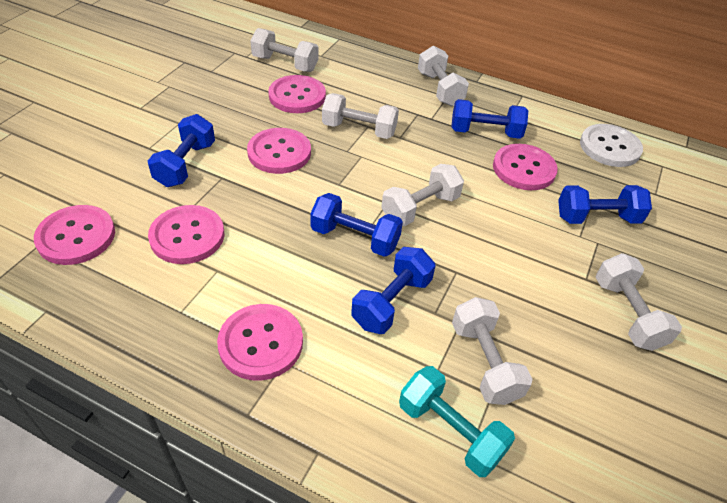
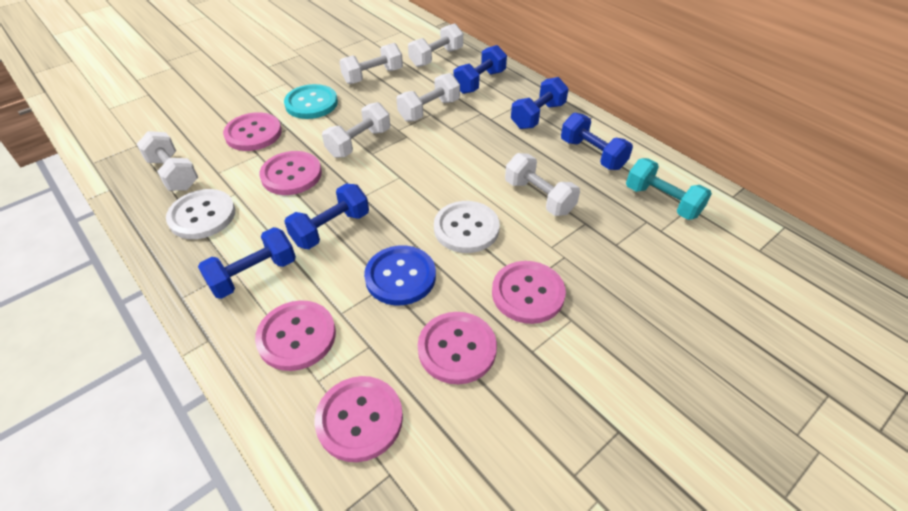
blue button: none = 0 -> [364,245,436,305] = 1
turquoise button: none = 0 -> [284,84,338,119] = 1
white button: [580,124,643,167] = 1 -> [166,189,235,239] [434,201,500,253] = 2

